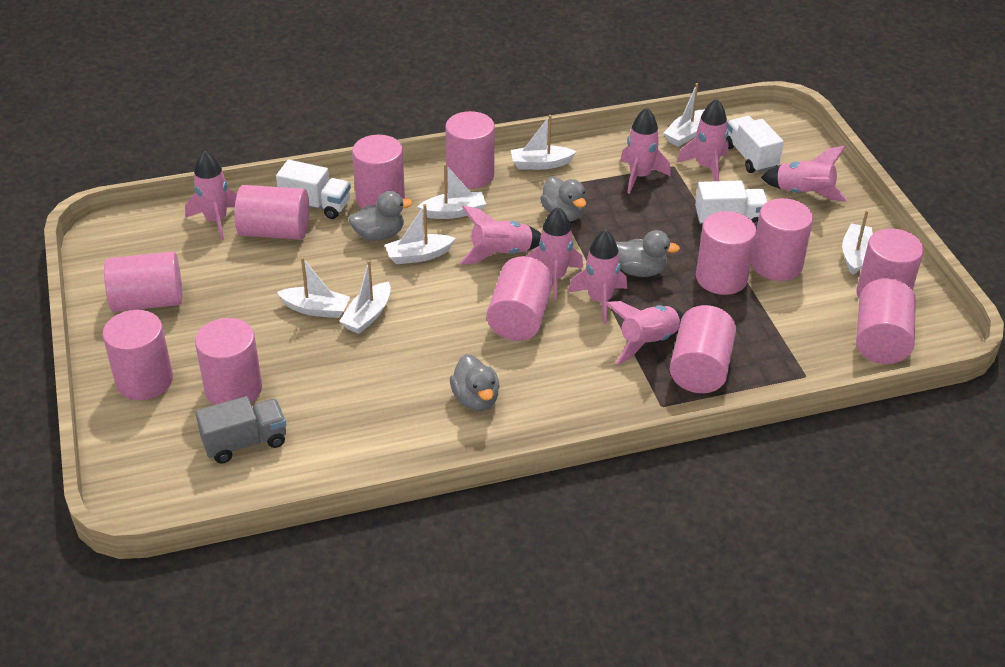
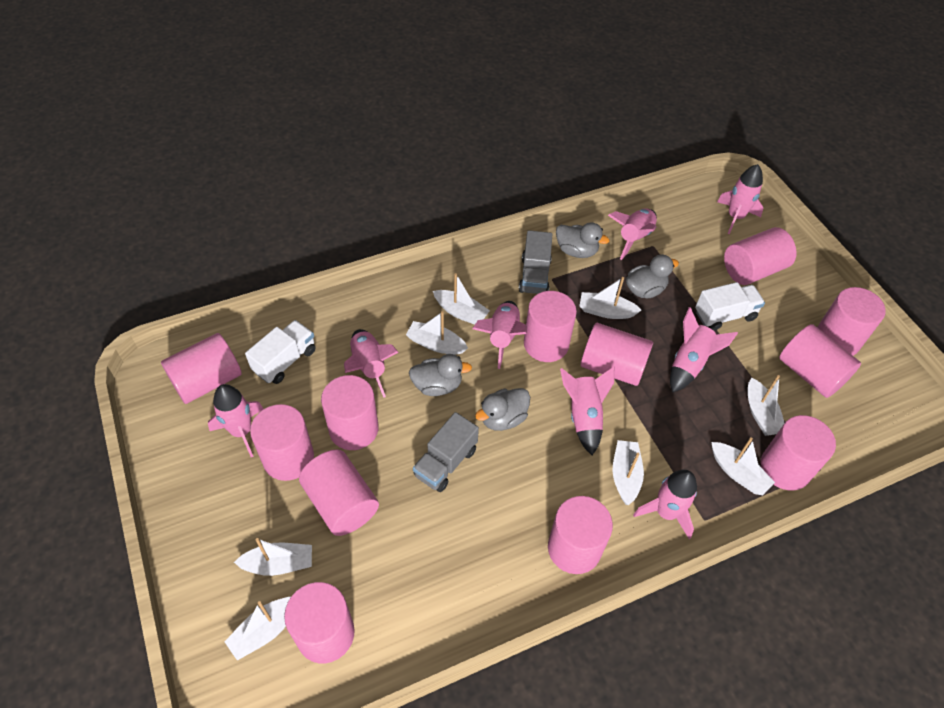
grey truck: [195,396,286,464] = 1 -> [413,412,479,492] [519,230,552,294] = 2
white boat: [277,257,350,318] [339,260,391,334] [385,204,455,264] [417,164,486,219] [511,115,577,170] [664,83,704,147] [842,210,873,275] = 7 -> [224,597,291,661] [234,538,312,576] [406,311,468,354] [433,273,490,325] [580,277,641,319] [612,440,644,505] [711,437,775,495] [748,375,784,436] = 8
white truck: [276,160,351,219] [695,180,768,230] [726,116,784,173] = 3 -> [245,320,316,384] [695,282,765,331] = 2

